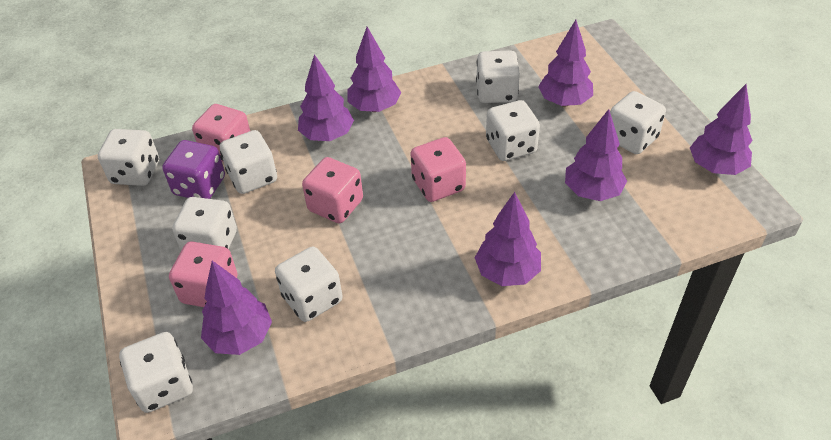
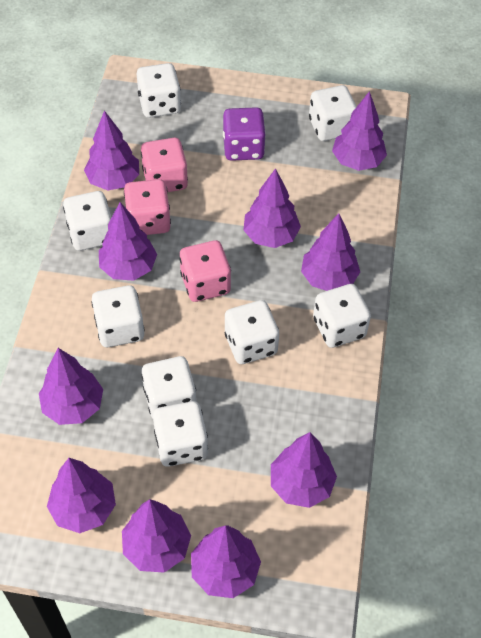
pink dice: [169,242,238,307] [192,104,250,162] [302,157,363,223] [410,137,466,202] = 4 -> [124,179,171,235] [141,138,188,192] [179,240,231,302] = 3
purple tree: [201,261,272,355] [298,54,354,141] [347,27,401,112] [475,192,541,286] [538,20,593,106] [565,109,627,201] [690,84,753,175] = 7 -> [39,348,103,425] [47,458,116,533] [84,111,139,191] [99,202,157,281] [122,499,191,573] [191,525,261,598] [243,168,301,248] [271,432,337,508] [301,213,360,291] [332,91,387,171] = 10

